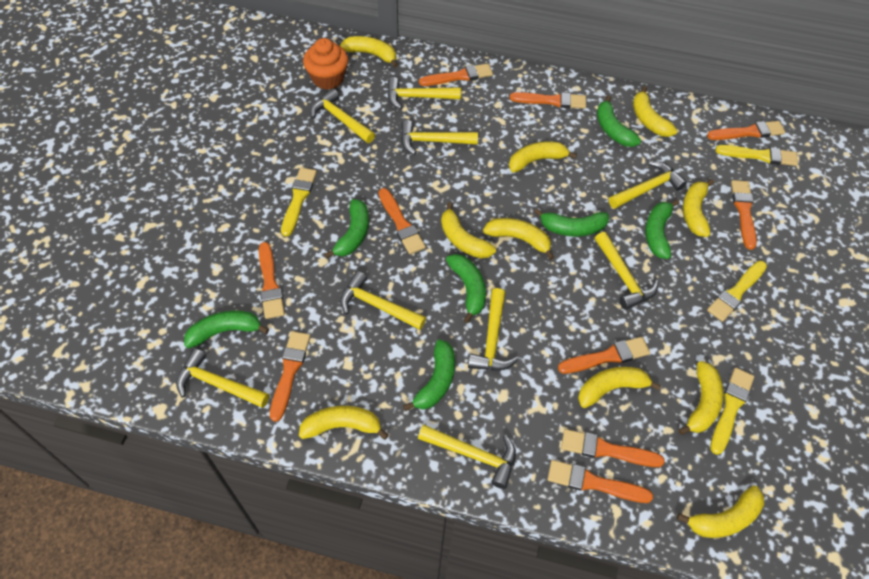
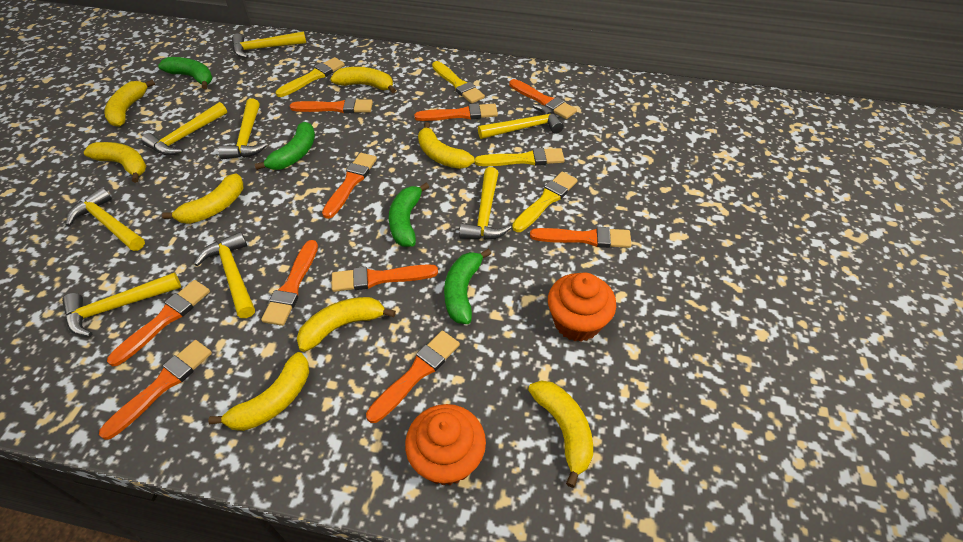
green banana: [184,310,269,348] [324,199,369,259] [403,340,455,411] [446,254,486,323] [534,209,609,237] [597,96,641,147] [645,200,680,259] = 7 -> [158,57,213,89] [255,122,315,170] [389,183,429,247] [444,249,491,324] = 4
orange cupcake: [303,38,348,90] = 1 -> [405,404,486,486] [548,272,616,342] = 2
yellow banana: [299,406,389,440] [340,36,398,68] [441,202,496,259] [483,218,554,260] [509,141,577,172] [578,367,661,408] [633,86,677,137] [677,486,764,538] [678,361,724,435] [683,179,714,237] = 10 -> [84,142,146,183] [104,80,155,127] [162,173,243,224] [208,352,309,431] [297,297,396,352] [330,67,396,93] [418,122,475,169] [528,380,593,488] = 8
yellow hammer: [176,348,269,408] [310,89,375,143] [340,271,426,330] [388,77,461,109] [401,120,478,155] [418,424,516,489] [468,288,518,370] [595,232,658,310] [609,161,687,209] = 9 -> [62,272,181,337] [66,187,145,251] [141,102,227,156] [194,232,255,318] [218,98,268,159] [232,31,306,58] [459,167,511,240] [478,104,564,139] = 8

